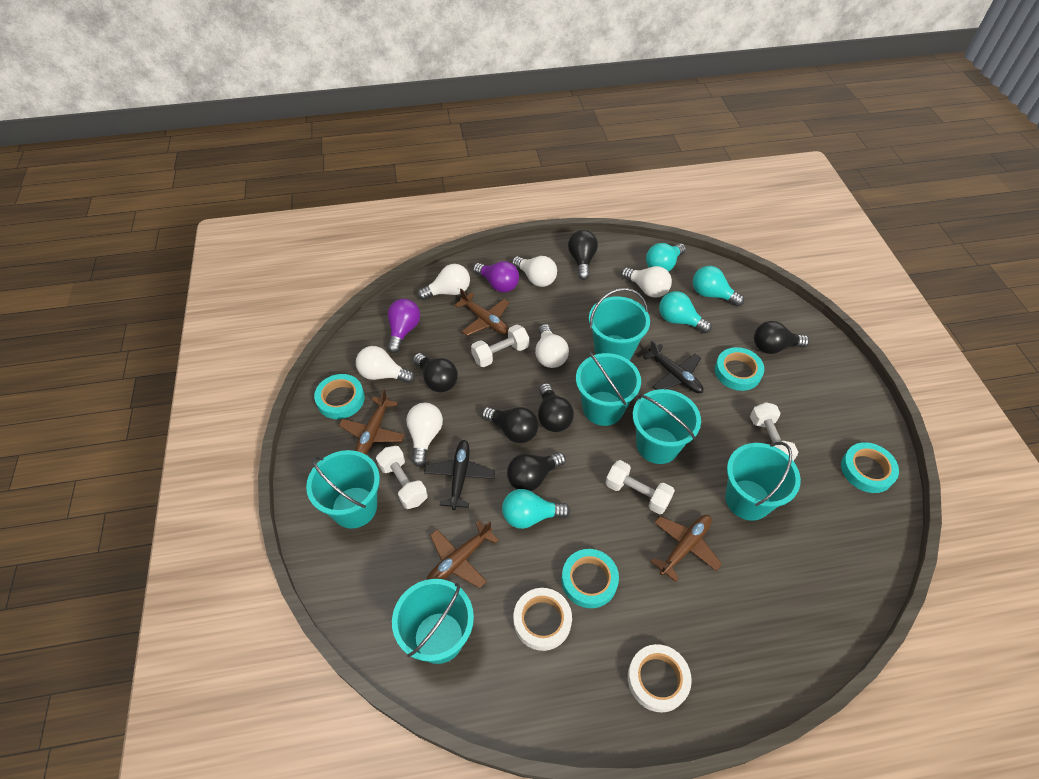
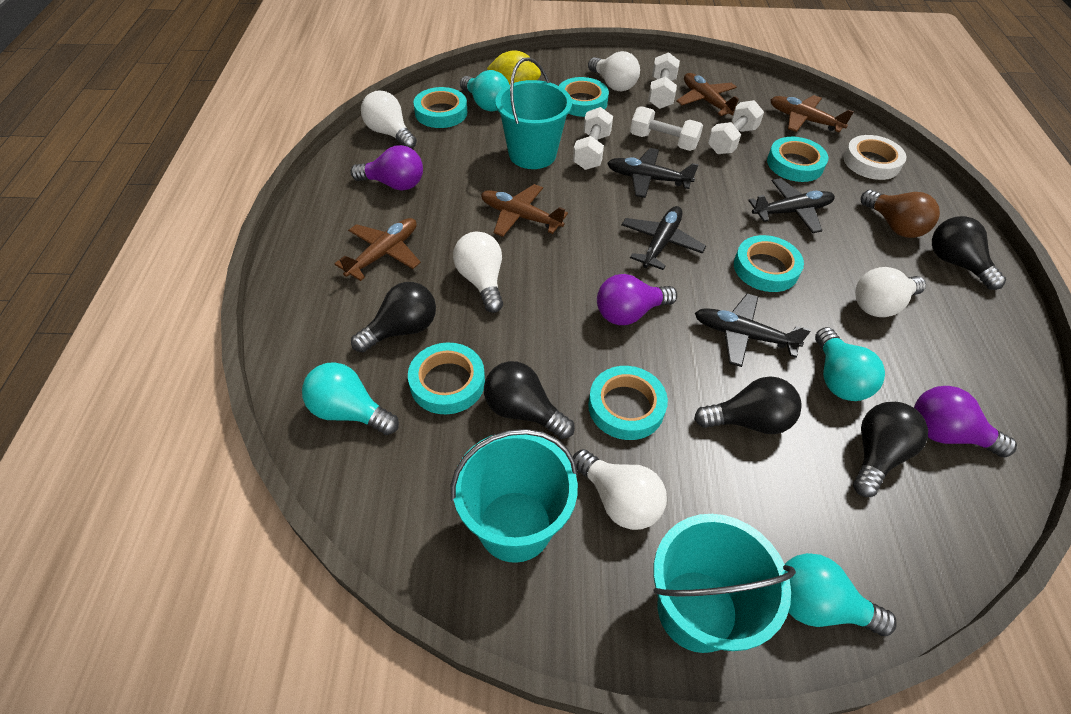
black light bulb: [413,353,458,393] [482,407,539,443] [507,452,566,491] [538,383,574,432] [568,230,598,280] [754,321,809,354] = 6 -> [351,282,436,352] [484,361,575,439] [694,376,802,434] [853,402,928,497] [932,216,1006,290] = 5
black plane: [424,440,495,510] [643,340,703,393] = 2 -> [607,148,699,198] [621,206,706,270] [695,294,811,367] [748,178,835,233] = 4
brown light bulb: none = 0 -> [861,190,940,238] = 1
purple light bulb: [387,299,420,353] [473,261,519,293] = 2 -> [350,145,423,191] [597,274,677,325] [914,386,1017,457] = 3
turquoise bucket: [306,450,380,529] [392,579,474,664] [576,351,641,426] [589,288,650,360] [633,389,701,464] [725,442,801,521] = 6 -> [451,429,578,563] [495,57,572,169] [653,514,796,653] = 3
turquoise tape: [314,374,365,419] [561,549,619,608] [715,347,764,391] [841,442,899,493] = 4 -> [408,343,485,414] [414,87,467,128] [559,77,609,117] [588,366,668,440] [734,235,804,292] [767,137,828,182] = 6
white light bulb: [356,346,415,383] [406,402,443,467] [418,264,470,300] [512,256,557,287] [535,324,569,368] [621,266,672,298] = 6 -> [361,90,417,149] [453,232,503,313] [573,449,667,530] [588,51,640,91] [855,267,926,317] = 5
white tape: [513,588,572,651] [628,644,692,713] = 2 -> [843,135,906,180] = 1
yellow lemon: none = 0 -> [487,50,541,85] = 1

